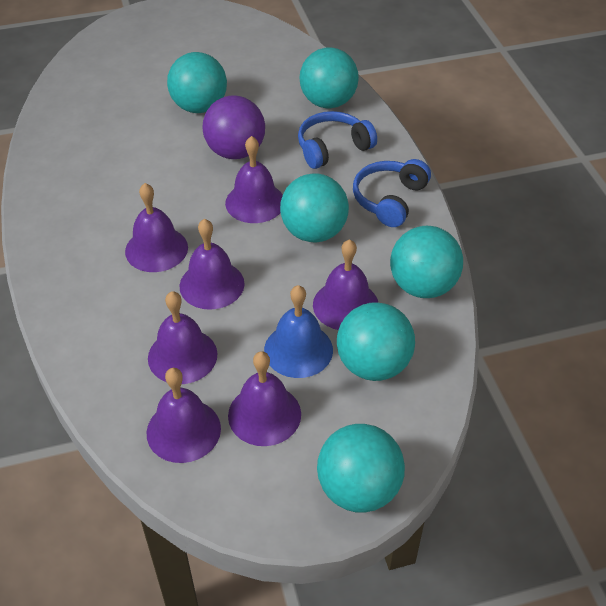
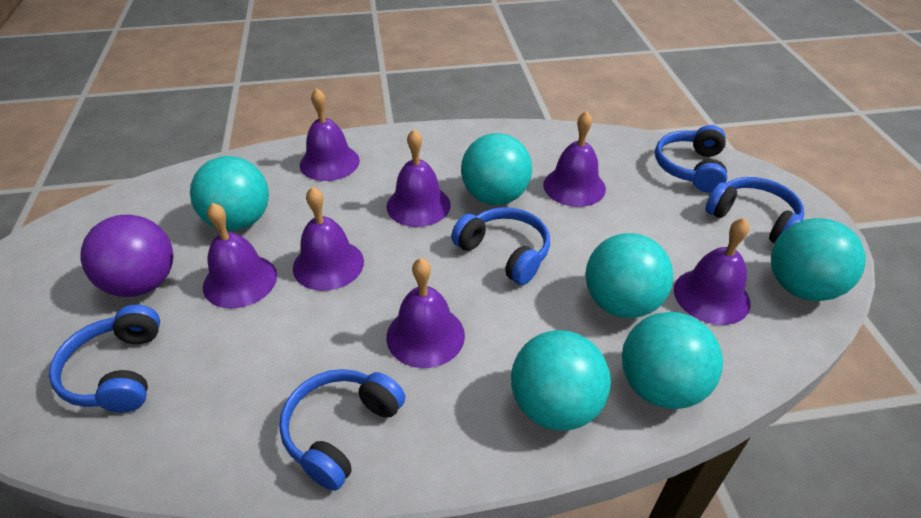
blue bell: [264,285,333,378] = 1 -> none = 0
blue headphones: [298,111,377,169] [353,159,431,227] = 2 -> [49,305,160,413] [279,369,405,491] [451,207,550,285] [655,125,727,193] [705,177,804,243] = 5

